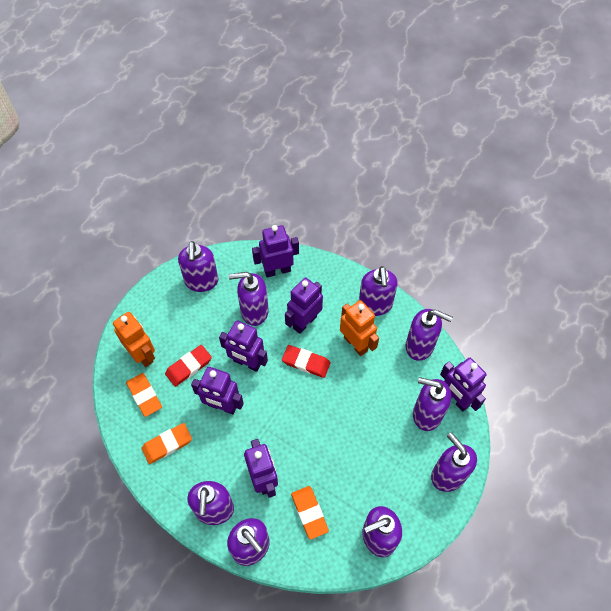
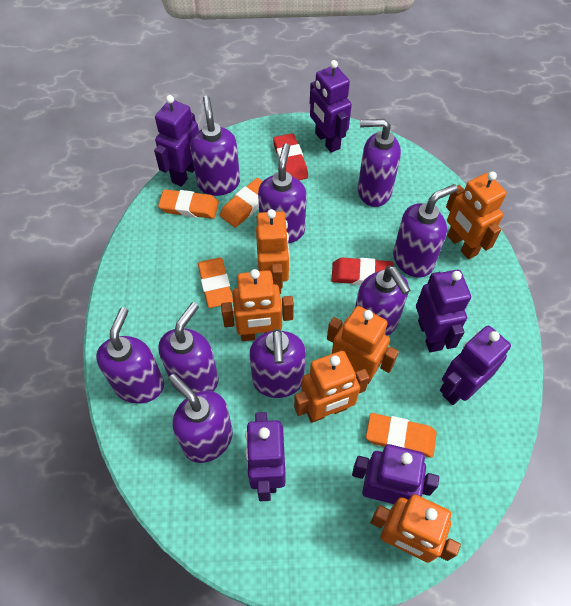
orange eraser: [126,373,162,417] [142,423,192,464] [291,486,329,540] = 3 -> [158,189,219,219] [198,257,233,308] [220,178,263,228] [366,413,437,457] = 4
orange robot: [113,312,155,367] [340,300,379,356] = 2 -> [221,269,294,341] [256,209,289,294] [294,351,370,423] [327,306,399,384] [371,494,461,563] [446,172,507,259] = 6

